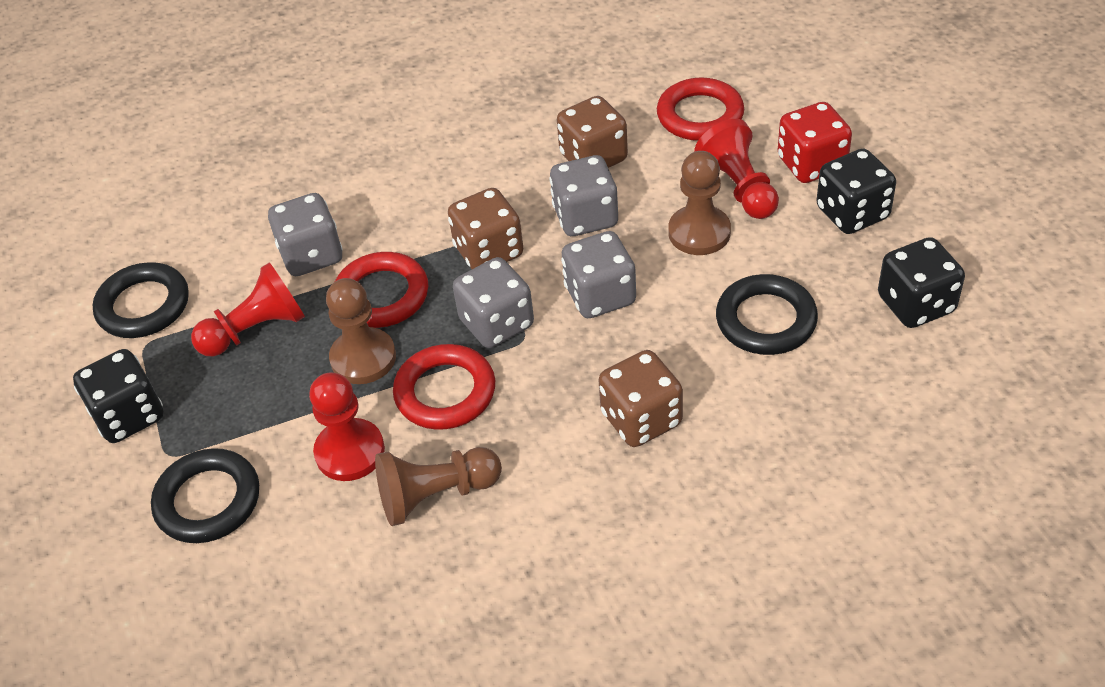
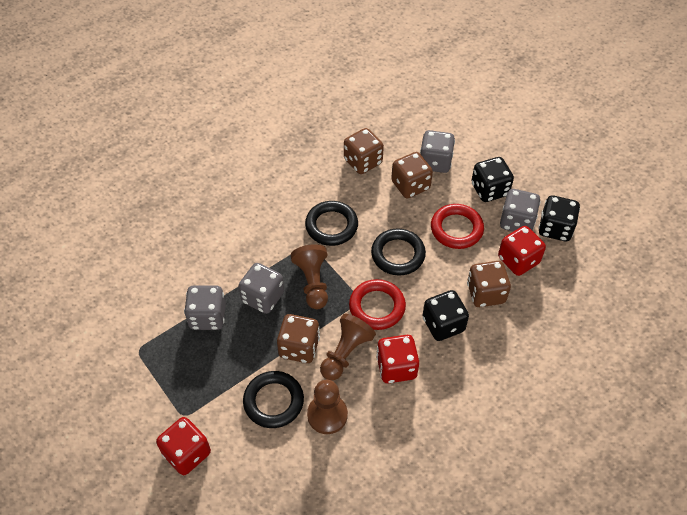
brown dice: [448,188,523,269] [557,96,628,168] [599,350,683,447] = 3 -> [277,314,320,363] [344,128,384,174] [391,152,433,198] [467,261,511,307] = 4
red dice: [778,102,852,183] = 1 -> [156,417,211,475] [376,335,419,383] [498,226,546,276] = 3
red pawn: [191,262,305,357] [309,373,385,481] [694,119,779,219] = 3 -> none = 0
red ring: [335,252,428,328] [393,344,495,430] [657,78,744,141] = 3 -> [349,279,406,330] [431,204,484,249] = 2

